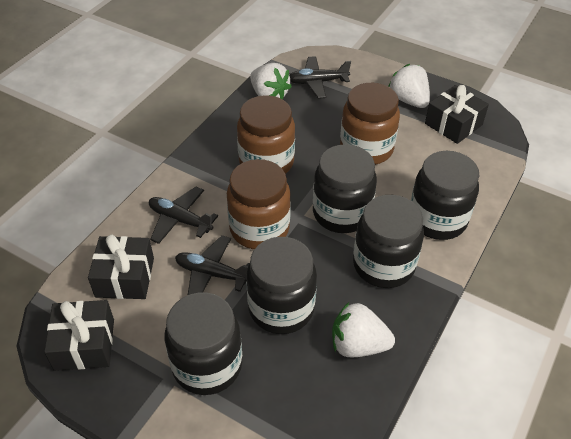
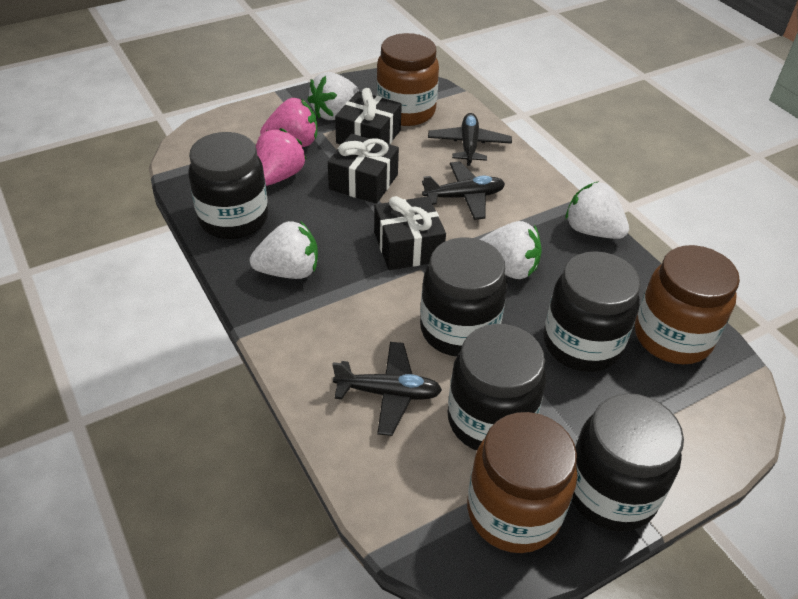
pink strawberry: none = 0 -> [256,128,306,186] [260,98,317,147] = 2
white strawberry: [250,63,292,99] [332,302,395,357] [388,64,430,108] = 3 -> [250,221,318,279] [308,72,359,120] [480,221,542,279] [565,181,629,239] = 4

